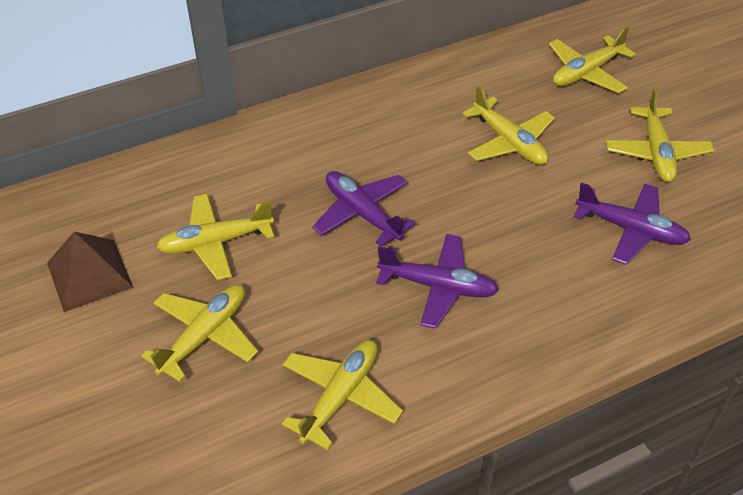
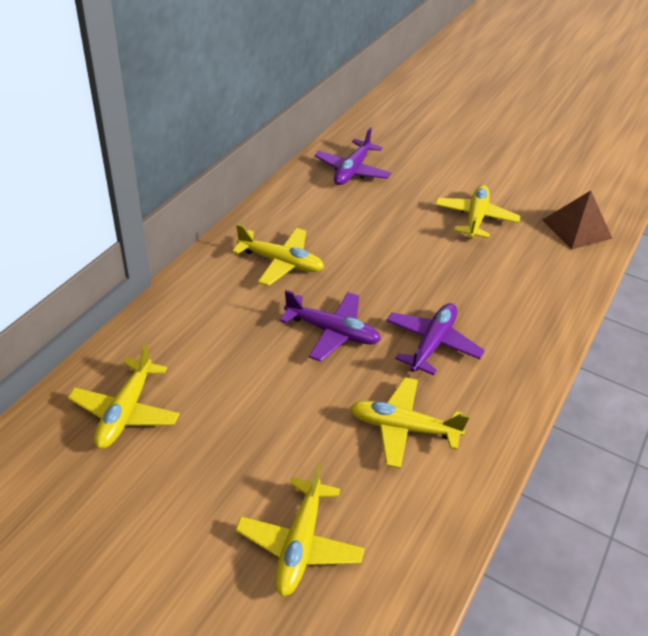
yellow plane: [141,285,258,382] [156,194,274,280] [282,340,403,450] [462,86,555,165] [549,26,636,93] [606,89,714,182] = 6 -> [68,344,180,449] [232,224,324,286] [235,464,365,597] [350,377,469,468] [435,185,520,239] = 5

